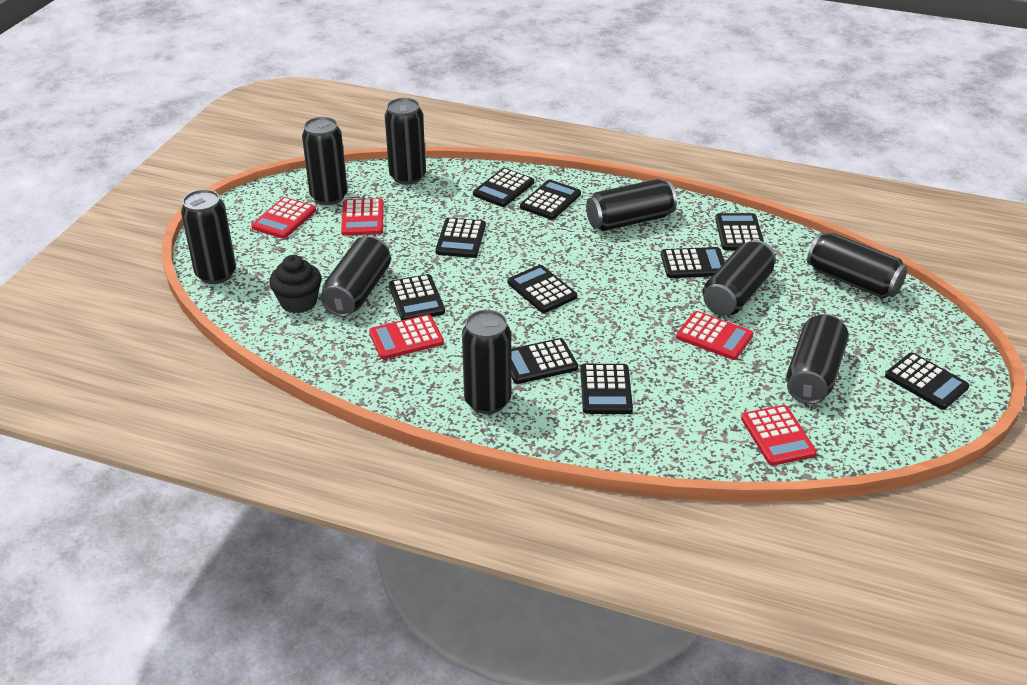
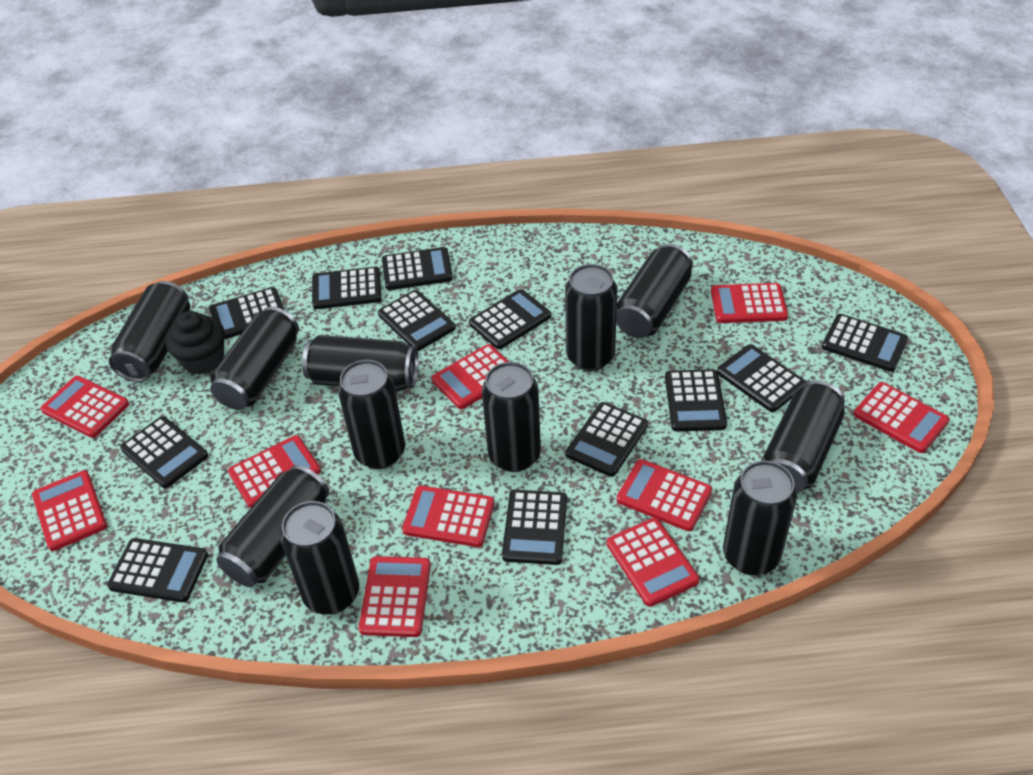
black calculator: [389,274,445,321] [436,218,486,258] [473,168,534,207] [508,265,577,313] [511,338,578,384] [520,180,581,220] [580,364,633,414] [661,247,725,278] [715,213,764,250] [885,353,970,410] = 10 -> [107,538,208,602] [120,416,208,488] [209,287,284,339] [312,267,381,309] [378,290,455,351] [382,247,453,290] [469,289,551,349] [502,490,567,565] [566,402,648,477] [665,369,727,432] [717,344,806,412] [822,314,908,372] = 12
black can: [181,189,236,284] [302,117,348,205] [320,236,391,317] [385,98,426,185] [462,310,511,414] [586,179,677,231] [703,240,776,316] [786,314,849,404] [807,232,907,298] = 9 -> [109,281,190,382] [210,307,299,410] [216,465,329,587] [280,501,359,614] [302,335,419,391] [338,360,405,469] [482,362,541,472] [565,264,617,371] [616,244,693,338] [723,461,797,575] [761,380,845,493] = 11
red calculator: [251,197,316,239] [341,198,384,236] [369,314,444,359] [676,311,753,360] [741,405,817,466] = 5 -> [32,470,107,551] [40,376,129,438] [228,435,321,508] [359,556,431,637] [402,486,495,547] [432,344,509,409] [607,518,700,607] [617,459,712,531] [711,283,788,323] [854,382,949,453] = 10

